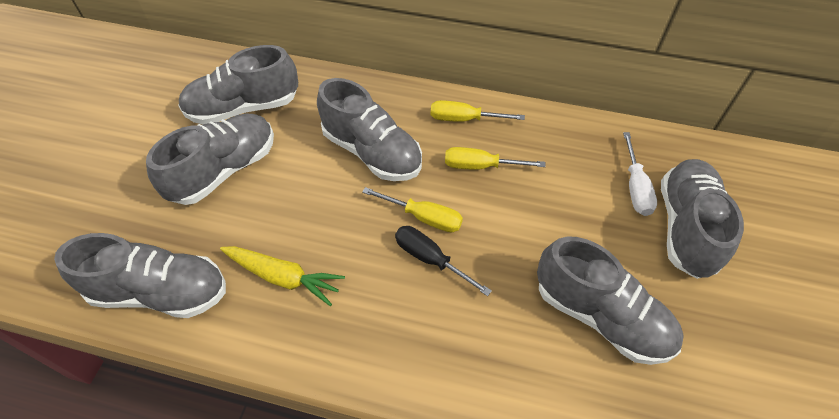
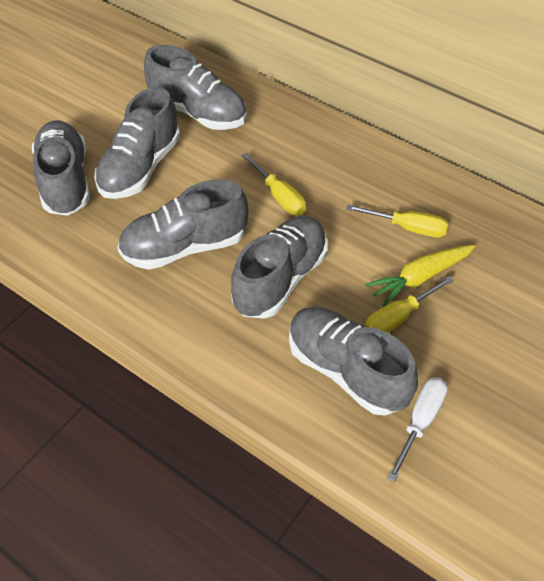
black screwdriver: [395,226,492,296] = 1 -> none = 0

